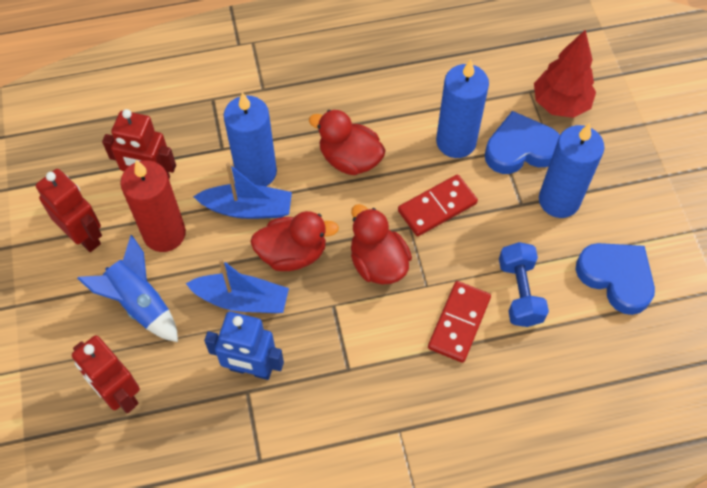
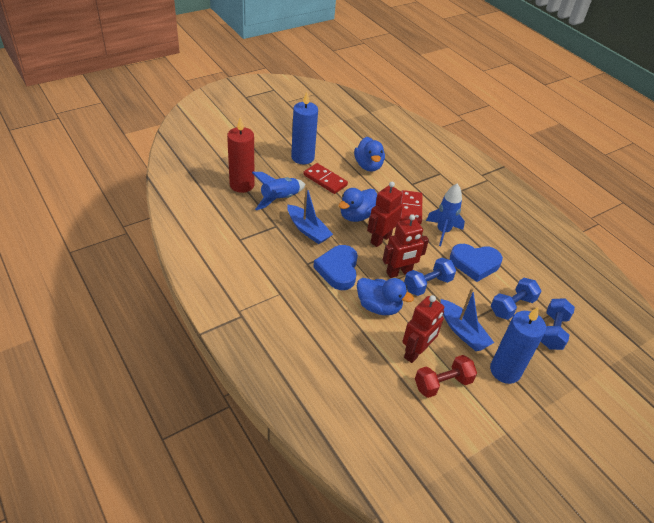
blue candle: [224,92,277,186] [436,59,489,158] [539,123,604,218] = 3 -> [291,92,318,164] [490,307,546,384] = 2
blue duck: none = 0 -> [339,188,377,222] [354,137,385,172] [357,278,414,315] = 3
blue dumbbell: [499,242,549,327] = 1 -> [404,258,456,296] [491,278,542,320] [541,299,575,350] = 3
blue robot: [204,312,284,380] = 1 -> none = 0
blue rocket: [77,235,178,342] = 1 -> [252,172,306,210] [426,183,465,246] = 2
red duck: [250,211,339,271] [309,110,386,175] [351,204,412,284] = 3 -> none = 0
red dumbbell: none = 0 -> [415,355,477,398] = 1
red tree: [534,30,596,118] = 1 -> none = 0

